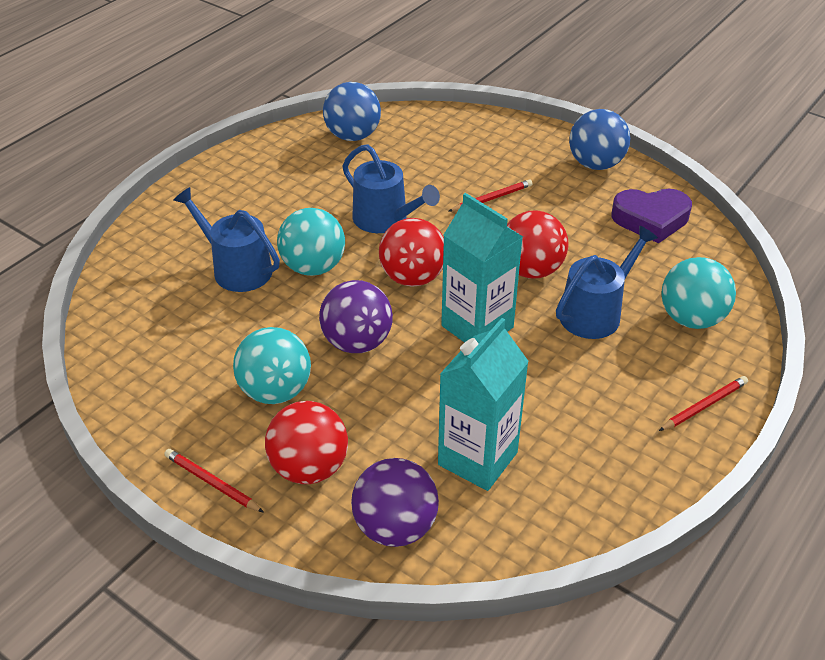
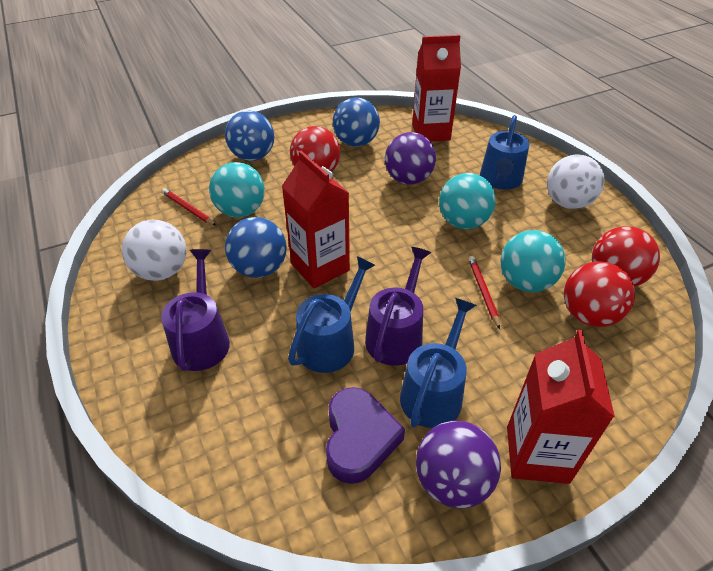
blue ball: [323,82,381,141] [569,109,630,170] = 2 -> [225,111,275,161] [225,217,287,278] [333,97,380,147] = 3
purple watering can: none = 0 -> [161,249,230,371] [365,247,431,366] = 2
red carton: none = 0 -> [282,150,350,288] [412,35,461,141] [507,330,615,484] = 3
red pencil: [164,449,264,513] [448,179,532,212] [659,376,748,431] = 3 -> [162,188,216,226] [468,256,500,329] = 2
turquoise carton: [438,318,529,491] [441,193,523,343] = 2 -> none = 0
white ball: none = 0 -> [122,220,187,281] [547,154,605,209] = 2

